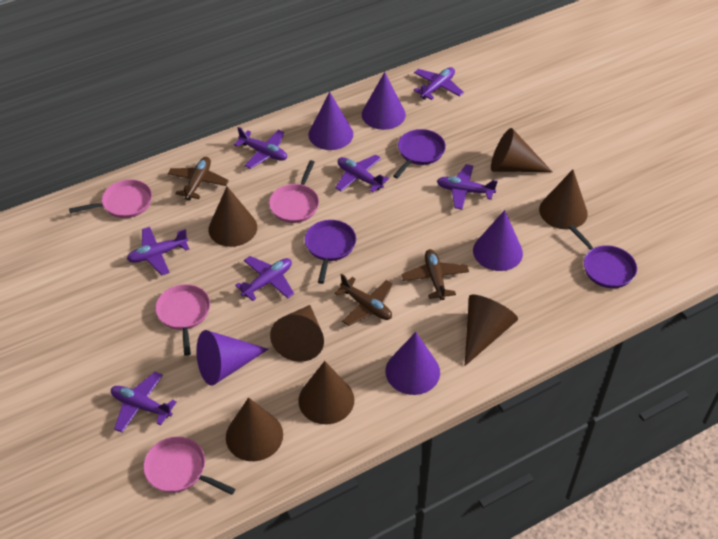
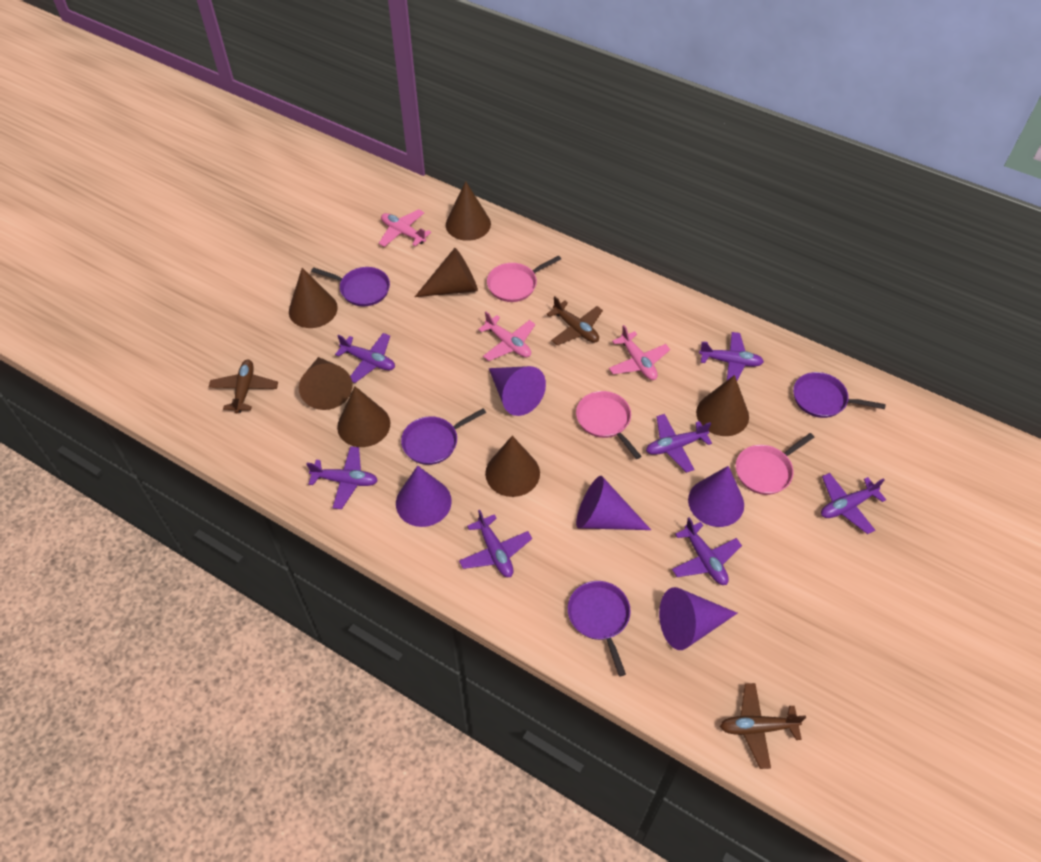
pink pan: [69,179,152,218] [143,437,235,495] [155,284,210,356] [269,160,319,223] = 4 -> [487,255,561,302] [576,391,641,459] [736,433,814,495] = 3
pink plane: none = 0 -> [379,209,431,247] [478,311,535,361] [609,325,670,380] = 3
purple pan: [305,220,356,284] [393,129,446,178] [568,225,637,288] = 3 -> [311,267,390,306] [401,408,486,465] [568,581,631,677] [793,372,886,418] = 4

